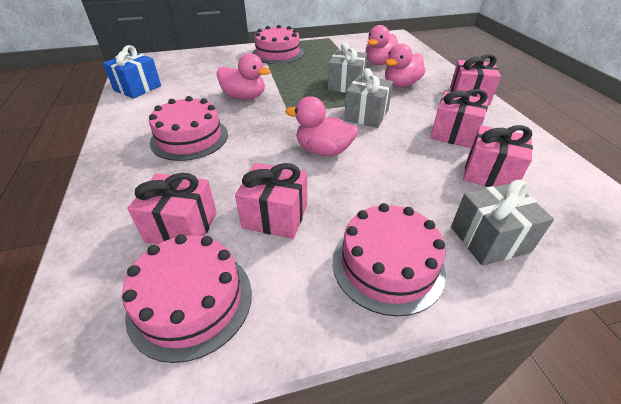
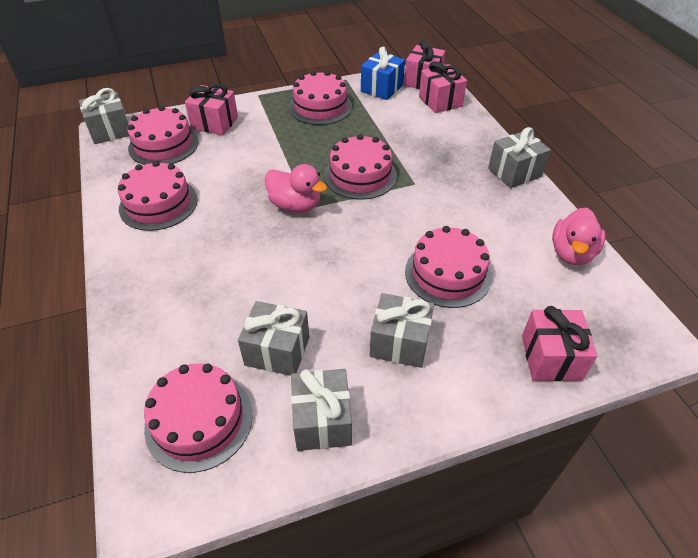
grey gift: [328,43,367,93] [344,68,393,128] [451,180,554,266] = 3 -> [79,88,129,144] [238,301,309,376] [291,369,352,451] [370,293,434,368] [488,127,551,188] = 5
pink cake: [122,234,252,363] [149,96,228,161] [252,25,304,64] [332,203,446,316] = 4 -> [118,161,197,231] [128,106,198,165] [144,363,253,473] [289,71,352,125] [324,134,397,200] [405,226,492,308] = 6
pink duck: [217,53,271,100] [285,96,358,156] [365,25,398,65] [385,43,425,87] = 4 -> [265,164,327,213] [552,208,606,265] = 2
pink gift: [127,173,217,244] [235,163,307,239] [430,89,489,148] [450,54,501,105] [463,125,533,187] = 5 -> [185,84,238,135] [404,40,445,89] [419,61,467,113] [522,306,597,381] = 4

